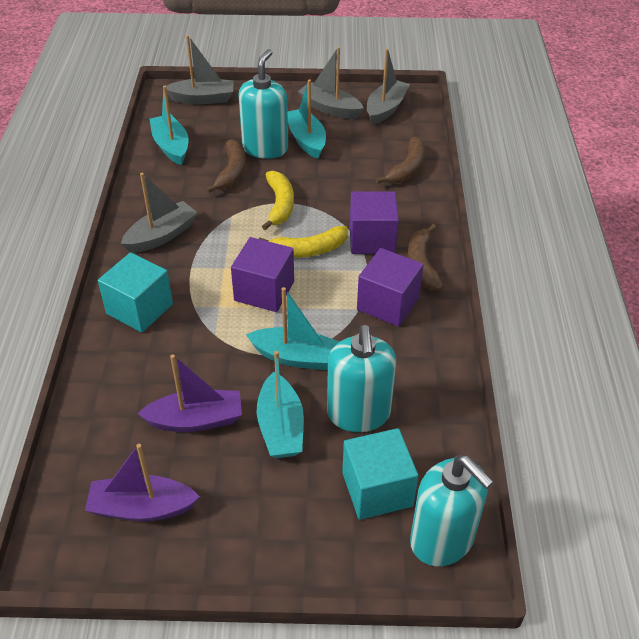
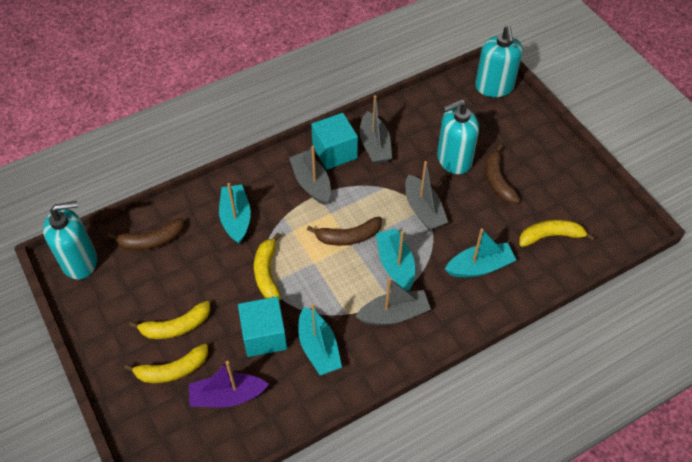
purple boat: [85,444,200,522] [137,354,242,432] = 2 -> [189,361,269,407] = 1
purple cube: [231,237,294,312] [350,191,399,254] [357,248,423,327] = 3 -> none = 0
yellow banana: [259,226,348,258] [262,171,294,230] = 2 -> [124,344,208,383] [129,301,210,339] [254,233,281,301] [519,219,595,247] = 4

